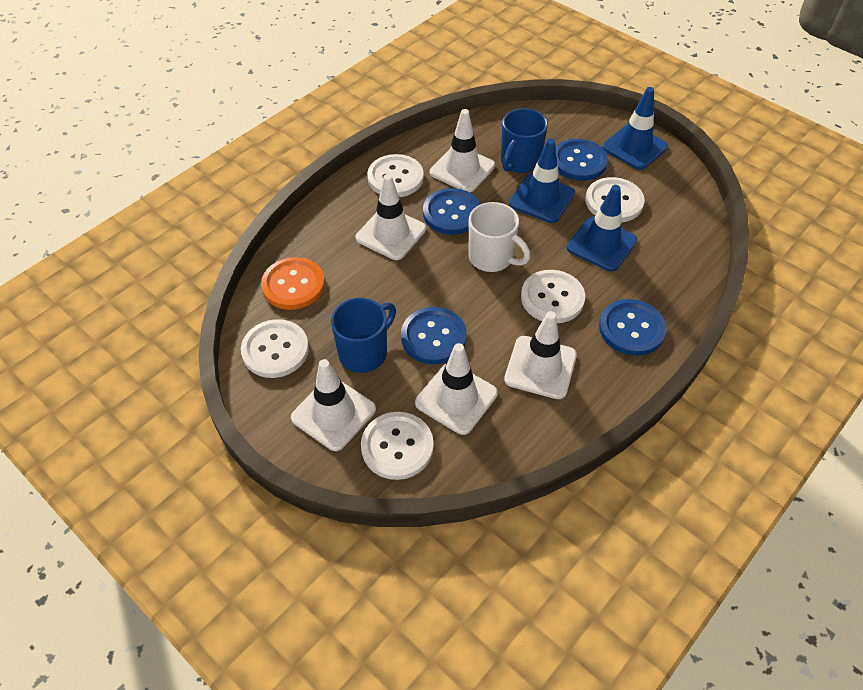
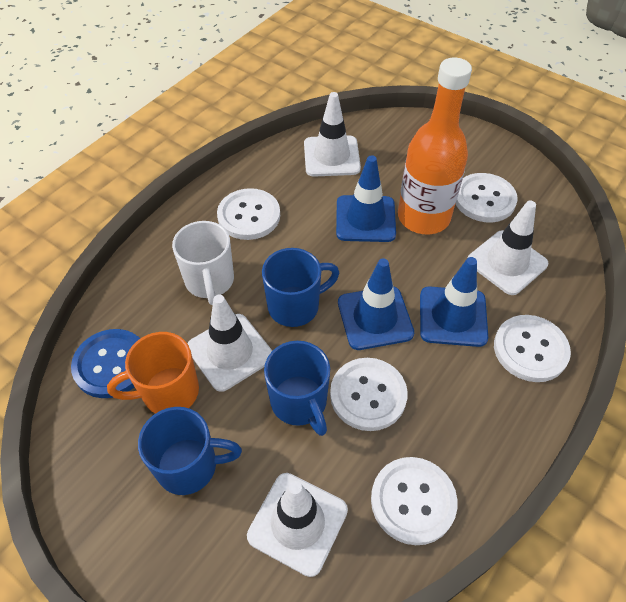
blue button: [401,307,467,364] [423,188,480,235] [556,139,608,181] [599,299,666,356] = 4 -> [71,329,140,398] = 1
blue mug: [331,298,396,373] [501,108,548,173] = 2 -> [138,407,242,495] [262,248,339,327] [264,341,330,436] = 3
orange bottle: none = 0 -> [398,57,472,234] = 1
orange button: [261,257,325,310] = 1 -> none = 0
orange mug: none = 0 -> [107,332,199,414] = 1
white traffic cone: [291,359,376,451] [356,174,426,260] [415,343,498,435] [430,109,495,193] [504,311,577,399] = 5 -> [187,294,272,392] [247,473,348,577] [304,92,361,177] [468,201,548,295] = 4

